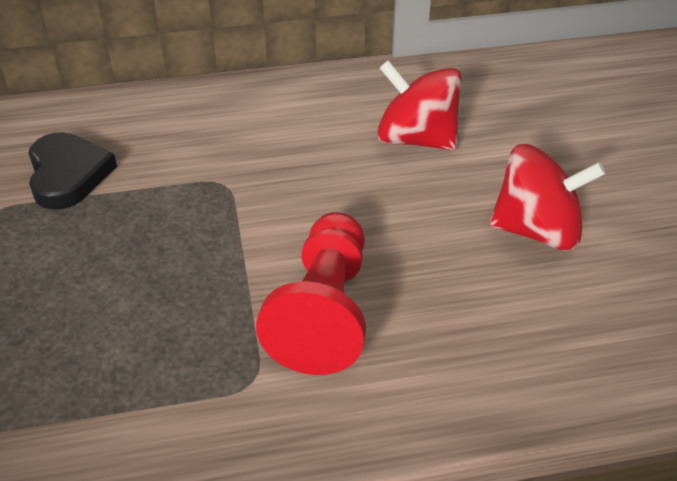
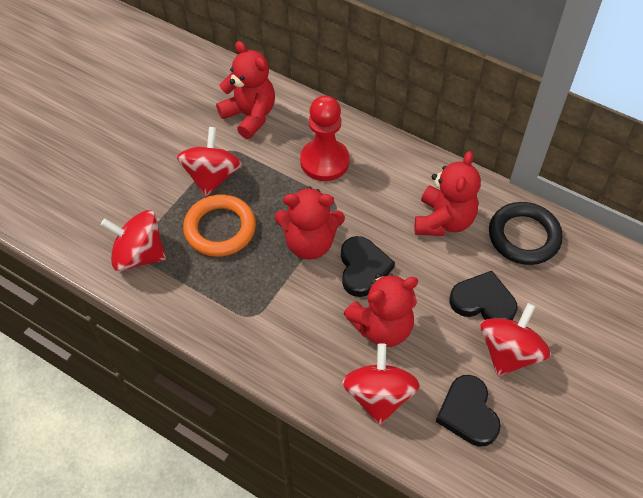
black heart: [28,132,117,210] = 1 -> [341,236,395,297] [436,375,501,447] [449,271,517,321] = 3
black ring: none = 0 -> [489,202,563,265] = 1
orange ring: none = 0 -> [183,194,256,257] = 1
red spinning top: [377,60,462,150] [490,144,606,251] = 2 -> [101,210,166,271] [177,127,242,197] [342,343,420,425] [480,303,551,376] = 4
red teddy bear: none = 0 -> [216,41,275,139] [275,186,345,260] [344,273,418,347] [415,151,481,236] = 4

